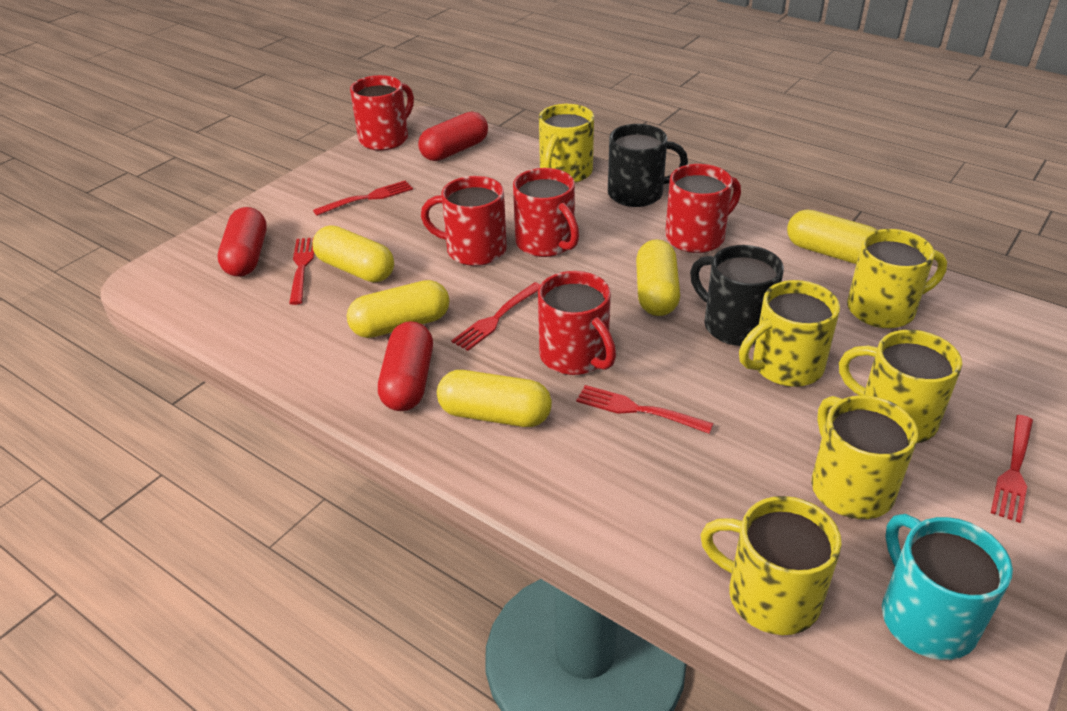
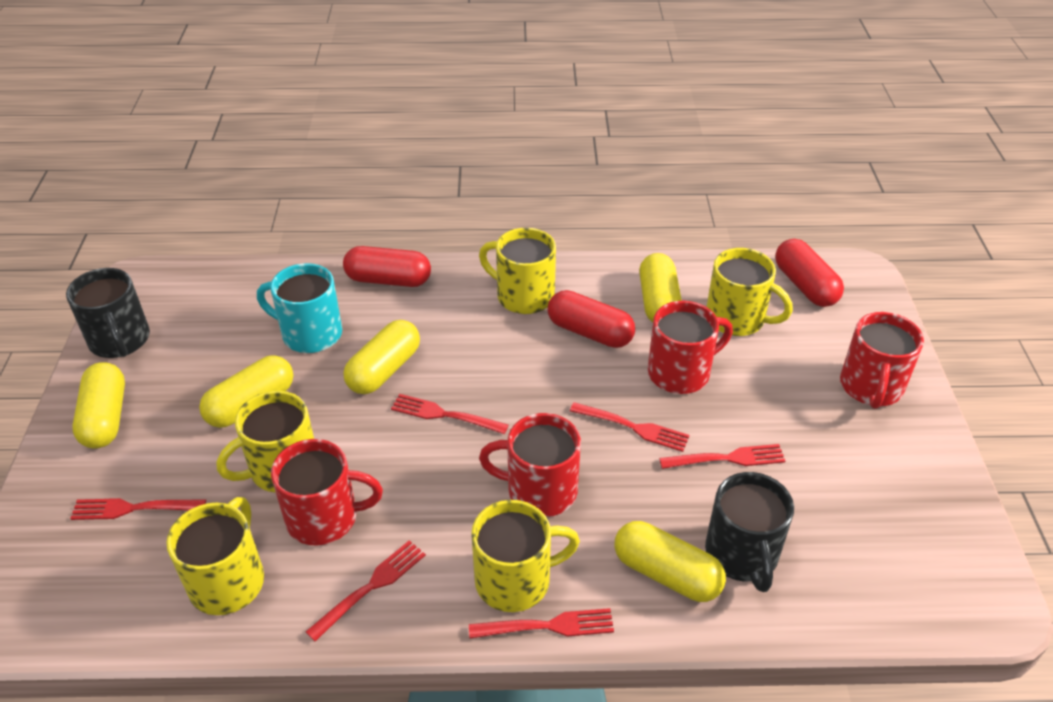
red fork: [289,238,314,305] [313,180,413,216] [451,282,541,351] [576,385,713,434] [991,415,1033,523] = 5 -> [70,498,206,520] [306,540,426,641] [391,394,508,434] [469,608,614,639] [570,402,689,452] [659,444,786,469] = 6
red mug: [350,75,414,151] [421,176,507,266] [513,168,579,257] [538,271,616,375] [665,164,741,253] = 5 -> [271,439,383,545] [479,413,581,517] [648,301,733,394] [840,312,924,409] = 4
yellow mug: [539,104,594,183] [700,496,842,635] [739,280,840,387] [811,395,918,519] [839,330,962,443] [847,229,947,328] = 6 -> [166,497,264,615] [217,391,314,493] [471,500,580,612] [479,228,556,314] [707,248,793,336] = 5

